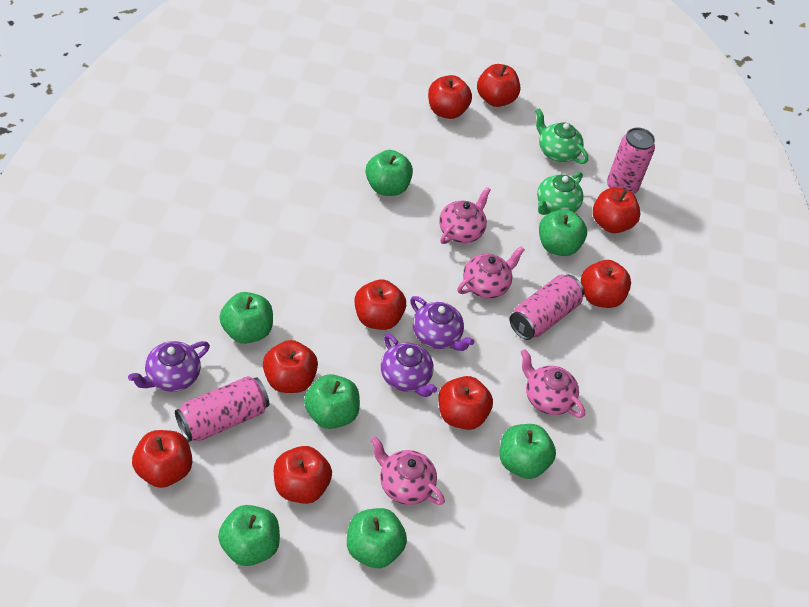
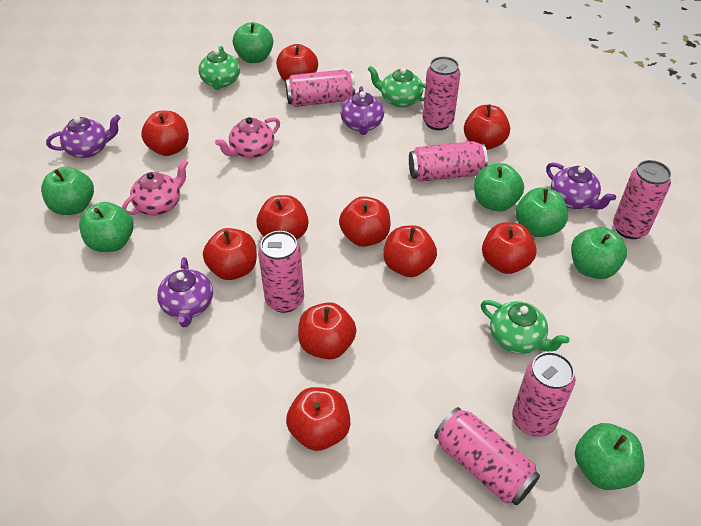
green teapot: [535,108,588,164] [537,172,583,215] = 2 -> [199,46,240,90] [368,66,425,108] [481,300,570,354] = 3
pink can: [175,376,269,442] [510,274,584,340] [607,128,655,194] = 3 -> [258,231,304,313] [285,70,355,107] [409,141,488,182] [423,56,461,130] [434,407,540,506] [512,352,575,437] [613,160,671,239] = 7
pink teapot: [371,436,445,505] [439,187,491,244] [457,246,525,298] [521,349,585,418] = 4 -> [122,160,188,215] [215,117,280,158] = 2
purple teapot: [128,341,210,392] [381,333,437,397] [410,296,474,351] = 3 -> [46,115,121,158] [157,257,213,327] [340,86,384,135] [546,162,616,210] = 4
red apple: [132,430,192,488] [263,340,318,393] [274,446,332,504] [355,280,406,330] [428,75,472,119] [438,376,493,430] [477,64,520,107] [581,260,631,308] [593,187,641,233] = 9 -> [141,111,189,156] [203,228,257,280] [256,195,309,240] [276,44,318,81] [286,387,350,451] [298,302,357,359] [339,196,391,247] [383,225,437,277] [464,104,510,150] [482,222,537,274] = 10

